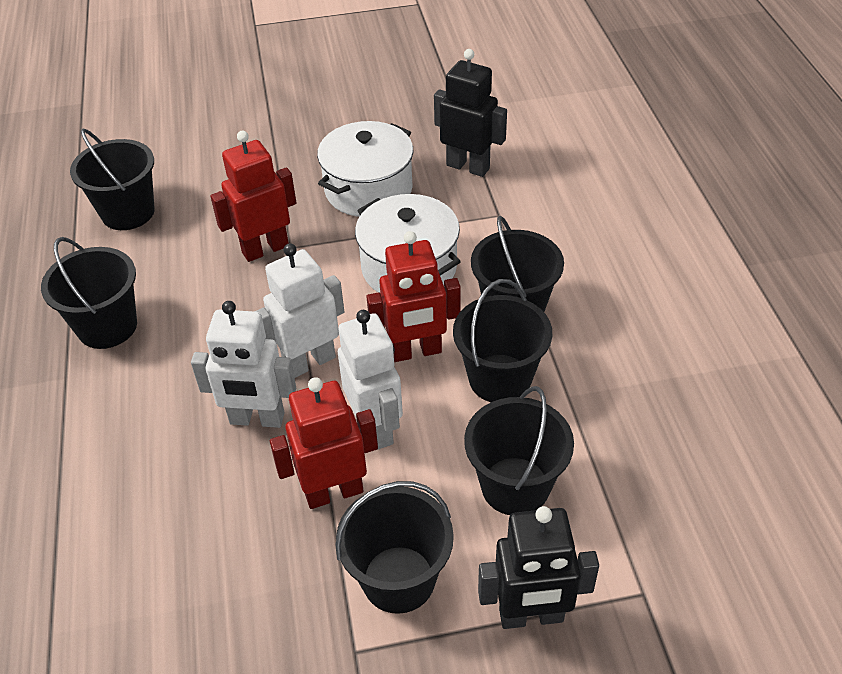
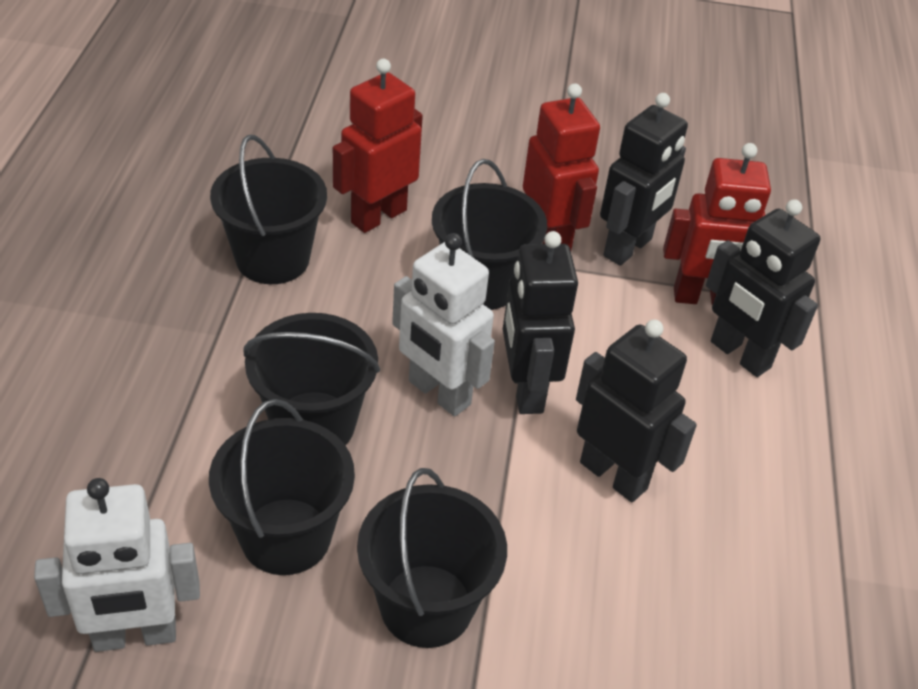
black bucket: [41,237,137,349] [70,129,155,230] [335,481,454,614] [453,279,552,402] [464,386,574,515] [471,216,564,312] = 6 -> [209,399,355,575] [210,135,327,284] [243,313,380,445] [357,468,507,648] [432,159,547,310] = 5
black robot: [434,49,507,177] [478,506,599,629] = 2 -> [503,231,578,414] [576,320,697,502] [600,93,688,266] [706,199,820,377] = 4
white pot: [317,121,413,217] [355,194,461,293] = 2 -> none = 0
white robot: [191,301,296,428] [255,243,344,378] [338,310,403,450] = 3 -> [34,478,200,652] [392,233,495,416] = 2

